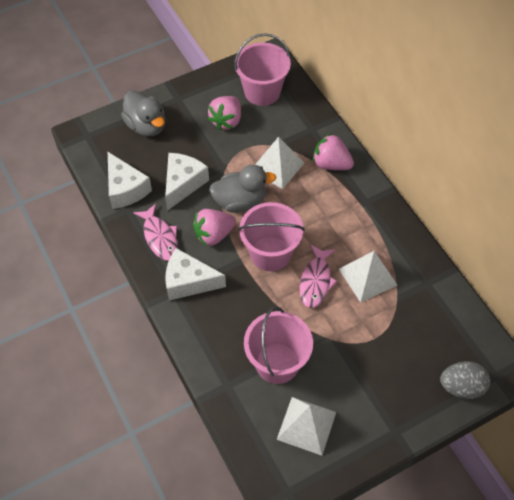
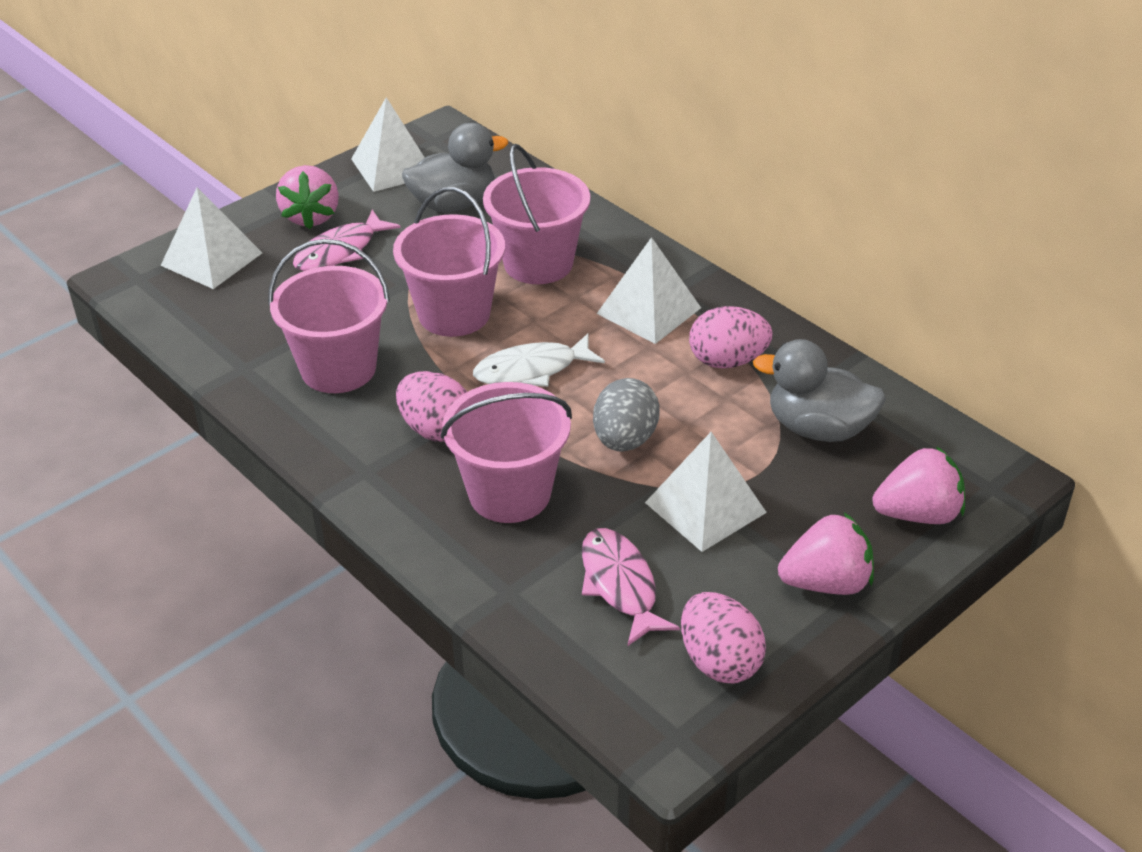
pink bucket: [235,33,291,106] [238,202,305,271] [244,307,313,384] = 3 -> [268,239,390,393] [393,187,505,337] [440,382,572,523] [483,144,590,284] = 4
pink egg: none = 0 -> [396,371,467,442] [681,592,766,684] [689,306,773,368] = 3
white cheese: [108,152,152,209] [165,153,209,211] [165,248,226,300] = 3 -> none = 0
white fish: none = 0 -> [473,334,605,387] = 1
white pyramid: [255,137,305,189] [277,397,336,456] [339,251,397,303] = 3 -> [161,187,262,289] [351,97,425,192] [597,237,701,344] [645,432,767,552] = 4

